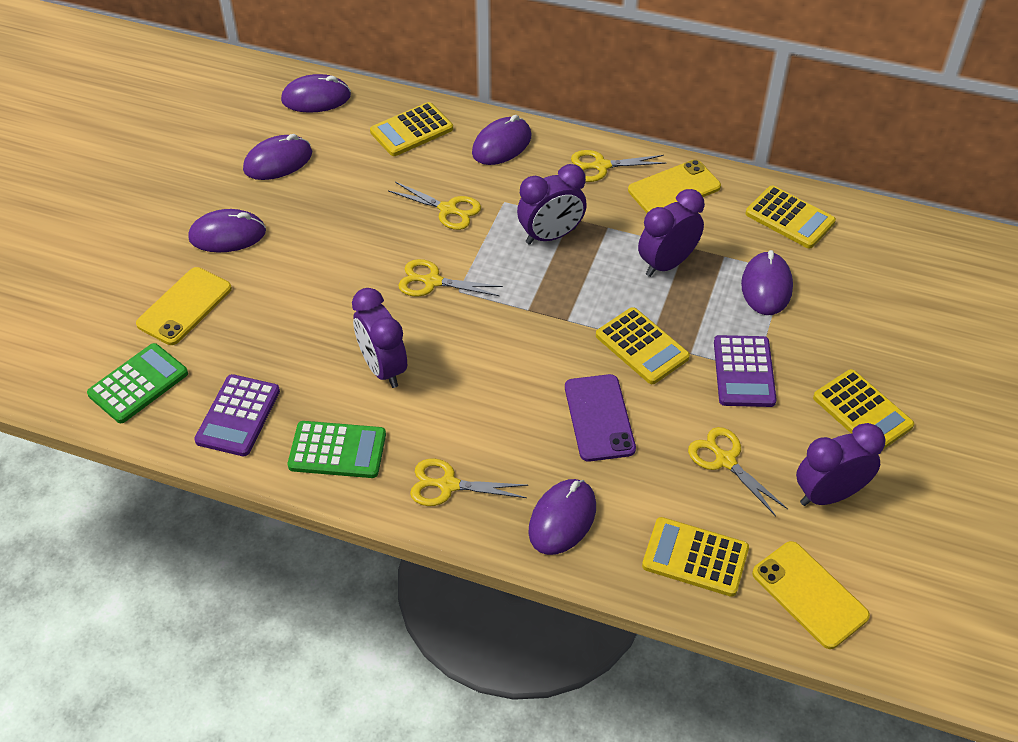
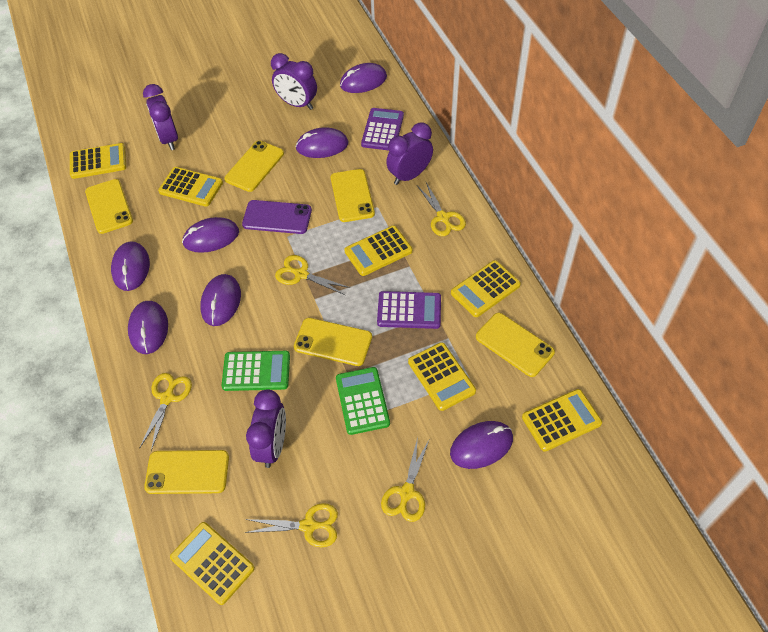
purple mouse: [188,209,266,253] [243,134,312,180] [281,74,351,113] [472,115,531,165] [528,479,596,555] [741,250,793,315] = 6 -> [111,242,150,291] [128,301,168,354] [182,217,239,253] [200,274,241,326] [295,127,348,158] [340,63,387,93] [450,421,513,469] = 7
yellow calculator: [370,102,453,156] [596,307,690,384] [642,517,749,597] [746,186,836,249] [813,369,914,449] = 5 -> [70,143,126,179] [158,167,223,207] [170,522,255,605] [344,226,413,276] [408,342,476,411] [451,260,521,317] [522,389,602,452] = 7
yellow phone: [136,267,232,345] [628,160,721,213] [752,541,870,649] = 3 -> [85,179,133,234] [144,450,229,494] [224,141,284,192] [294,318,372,366] [331,169,375,222] [476,313,555,377] = 6

